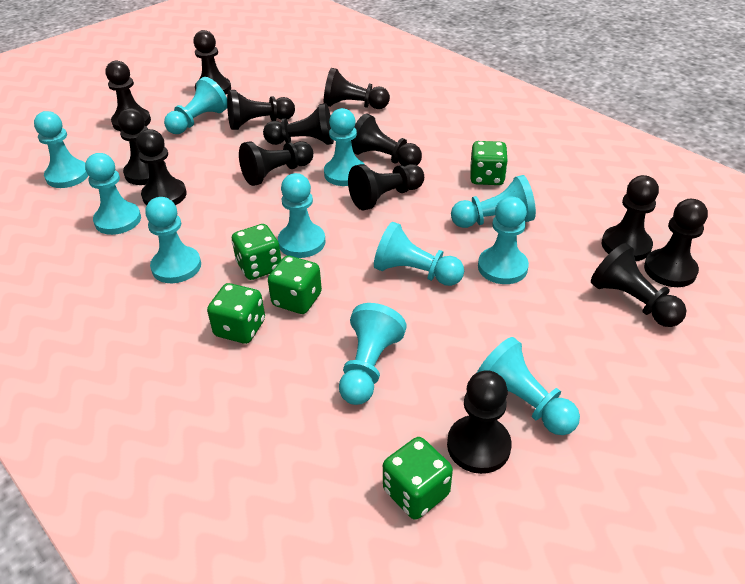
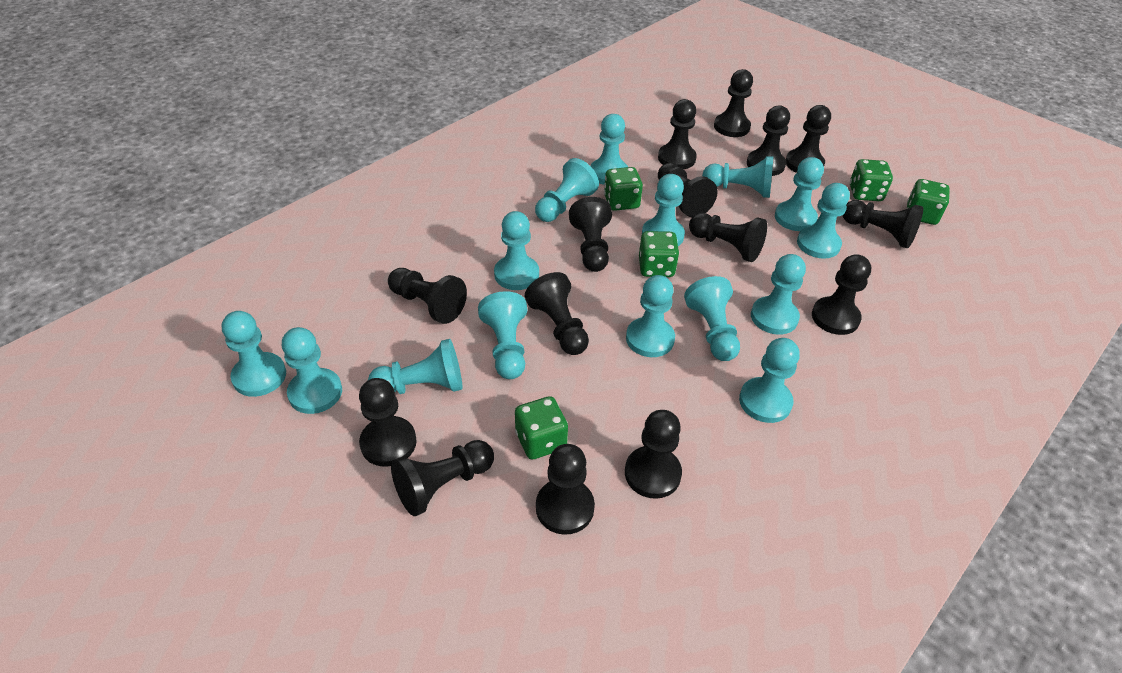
black pawn: [106,61,151,131] [118,108,167,185] [136,129,187,205] [193,30,231,95] [227,90,295,130] [239,141,313,186] [263,103,334,145] [324,68,390,109] [348,164,424,211] [351,114,422,166] [447,370,512,474] [591,243,686,327] [602,175,659,261] [644,199,708,287] = 14 -> [359,378,416,466] [388,268,467,324] [391,440,494,516] [525,272,589,355] [536,444,595,535] [569,197,612,272] [625,410,682,499] [658,99,697,169] [658,163,718,217] [689,213,767,262] [714,69,753,137] [747,106,790,176] [786,105,831,173] [812,254,871,335] [843,200,923,248] = 15
turquoise pawn: [34,111,88,188] [85,153,141,235] [145,197,201,283] [164,77,227,134] [278,173,326,258] [324,108,365,186] [339,303,407,405] [374,222,464,286] [451,175,536,228] [477,337,580,435] [478,196,529,284] = 11 -> [222,311,286,397] [282,327,342,414] [368,339,462,394] [478,291,527,379] [494,211,539,290] [535,158,599,222] [590,114,628,185] [626,275,675,357] [642,174,685,246] [684,276,740,361] [702,156,773,198] [739,338,800,423] [751,254,806,335] [775,157,824,231] [797,183,850,259] = 15

